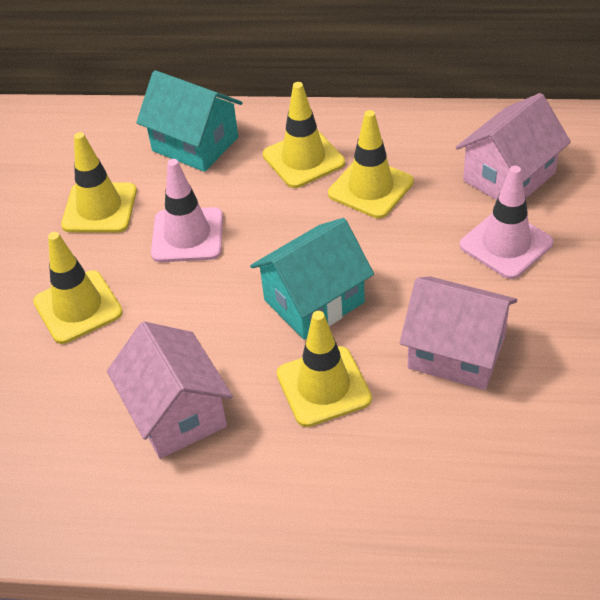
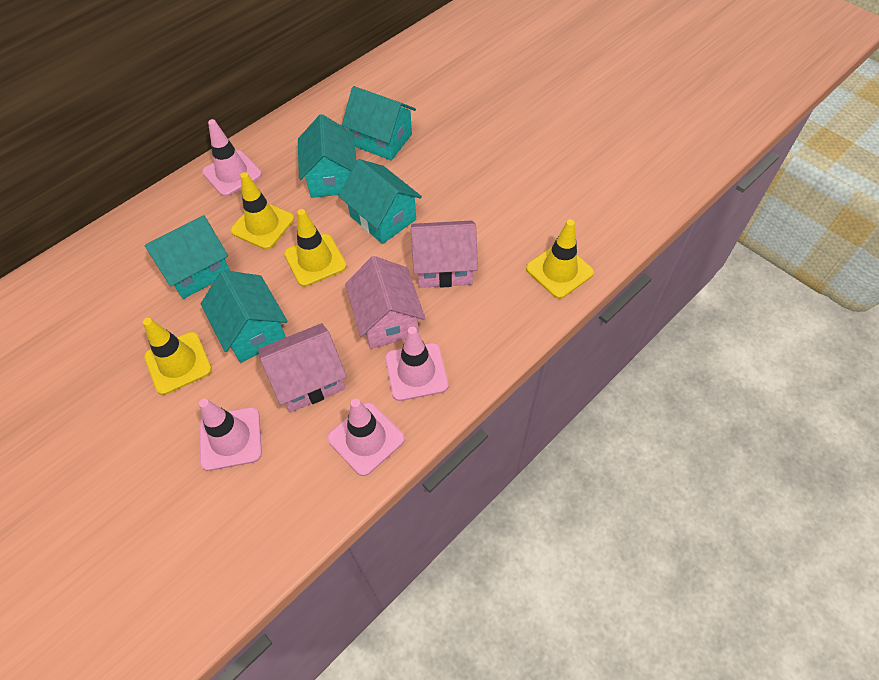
pink traffic cone: [151,159,223,262] [460,166,553,279] = 2 -> [199,399,262,471] [202,119,262,196] [327,399,405,476] [385,327,448,401] = 4
turquoise house: [136,70,242,172] [250,218,374,340] = 2 -> [145,216,230,299] [201,270,287,363] [298,114,356,198] [339,159,422,244] [342,86,416,160] = 5
yellow traffic cone: [33,232,123,344] [61,132,137,233] [263,82,345,188] [277,311,372,427] [328,110,414,219] = 5 -> [143,318,212,395] [231,172,294,250] [284,209,347,287] [526,219,594,299] = 4

